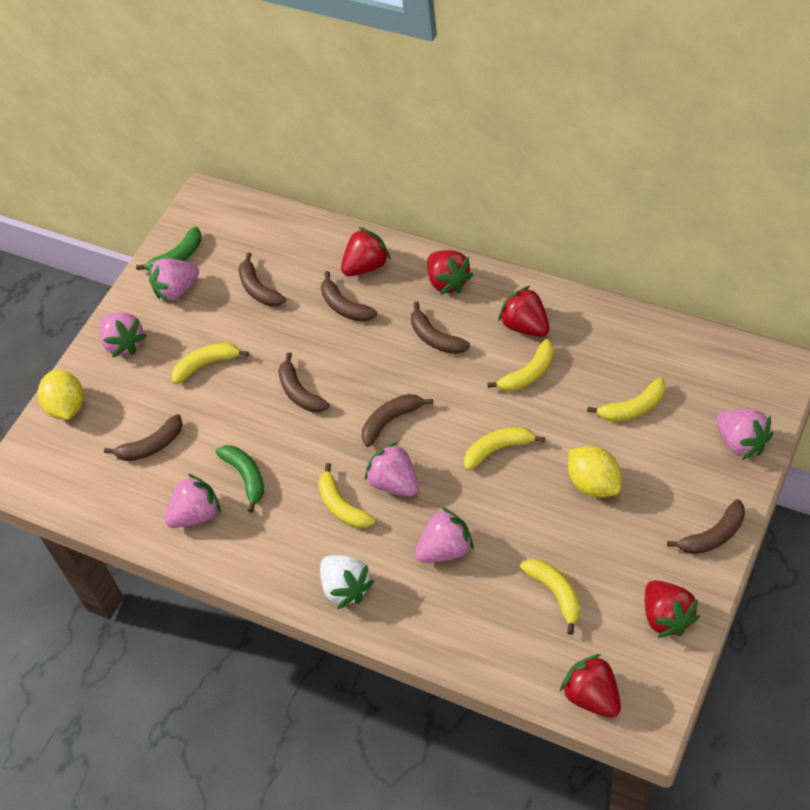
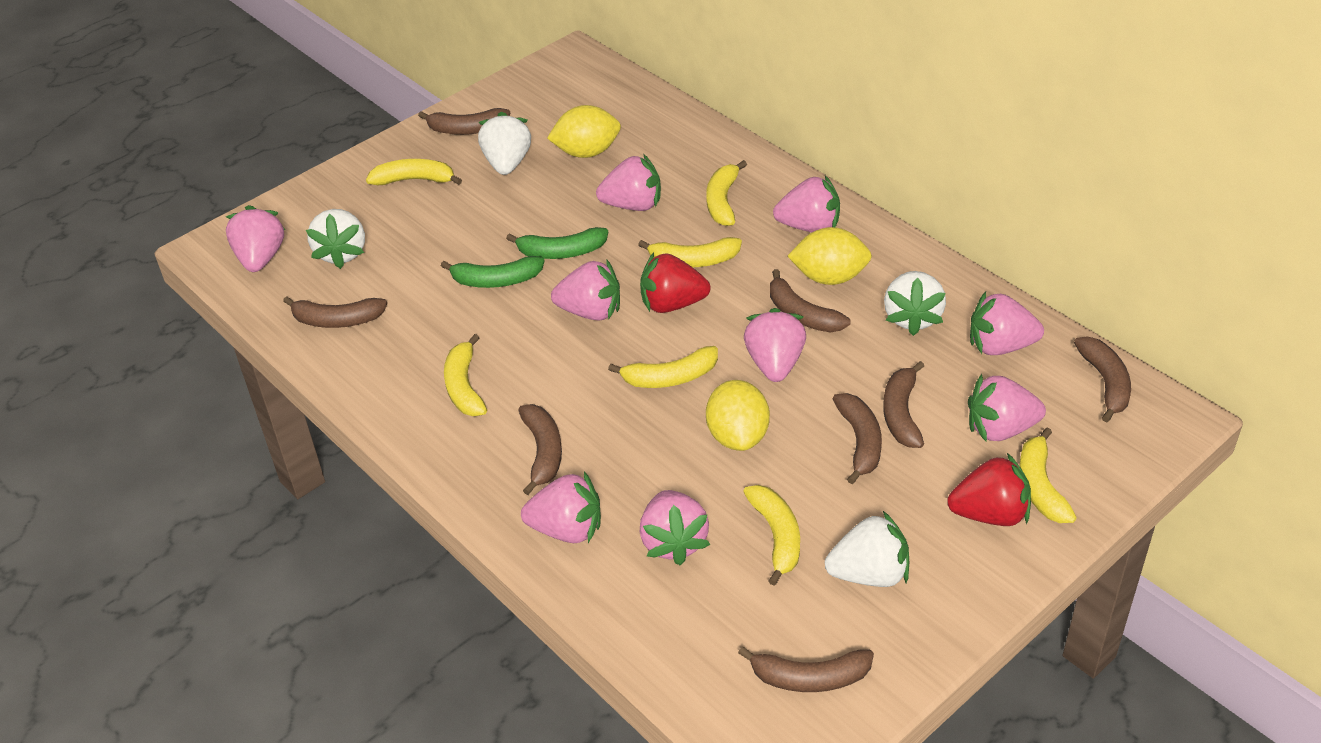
brown banana: [104,414,182,461] [238,252,286,307] [278,352,329,413] [321,271,377,322] [362,394,433,447] [411,302,470,354] [667,499,745,554] = 7 -> [283,297,387,328] [418,108,510,135] [518,404,562,495] [738,646,874,692] [770,269,850,332] [833,393,882,484] [883,361,924,448] [1074,337,1131,422] = 8
pink strawberry: [99,312,147,357] [149,258,199,303] [164,473,221,528] [365,442,419,497] [415,507,474,563] [717,409,773,460] = 6 -> [226,205,285,272] [521,471,601,543] [551,260,620,320] [596,154,661,211] [640,490,710,565] [744,308,806,382] [773,175,840,232] [968,374,1046,442] [970,292,1044,355] = 9
red strawberry: [341,227,391,276] [427,250,473,295] [498,286,550,337] [560,654,621,718] [645,580,700,638] = 5 -> [640,252,710,313] [947,453,1031,526] = 2
white strawberry: [320,555,374,609] = 1 -> [306,209,365,269] [478,112,531,175] [825,511,909,587] [884,271,946,336] = 4
yellow banana: [172,343,249,384] [318,463,375,529] [464,427,545,471] [487,339,554,391] [520,559,581,635] [587,377,666,422] = 6 -> [366,159,462,185] [444,334,487,416] [608,346,718,388] [638,237,742,267] [706,160,747,226] [743,485,800,586] [1020,428,1077,523] = 7
yellow lemon: [38,370,83,420] [568,446,622,498] = 2 -> [547,105,621,158] [706,380,770,451] [788,227,872,285] = 3

